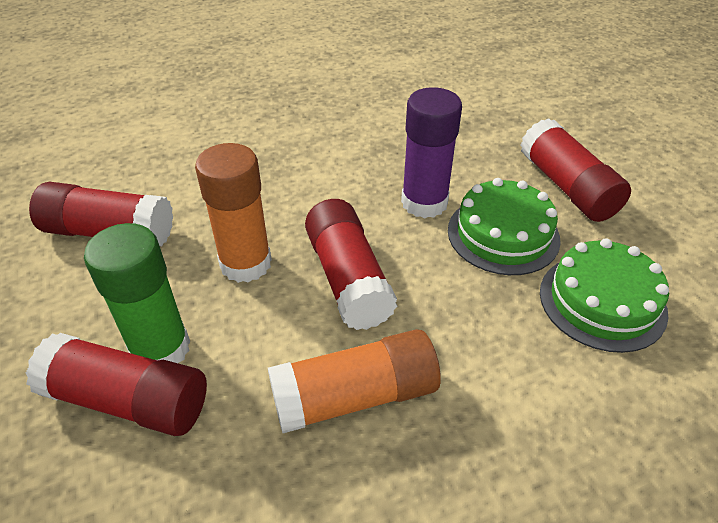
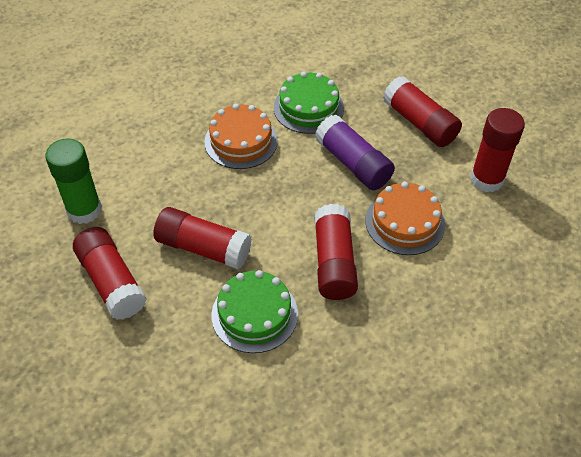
orange cake: none = 0 -> [204,104,278,169] [366,182,445,255] = 2
orange glue stick: [195,143,272,283] [268,329,440,433] = 2 -> none = 0
red glue stick: [26,333,207,436] [29,182,173,246] [305,199,397,330] [520,118,631,222] = 4 -> [73,227,147,320] [153,207,252,270] [314,204,358,300] [383,76,462,147] [470,108,525,192] = 5

